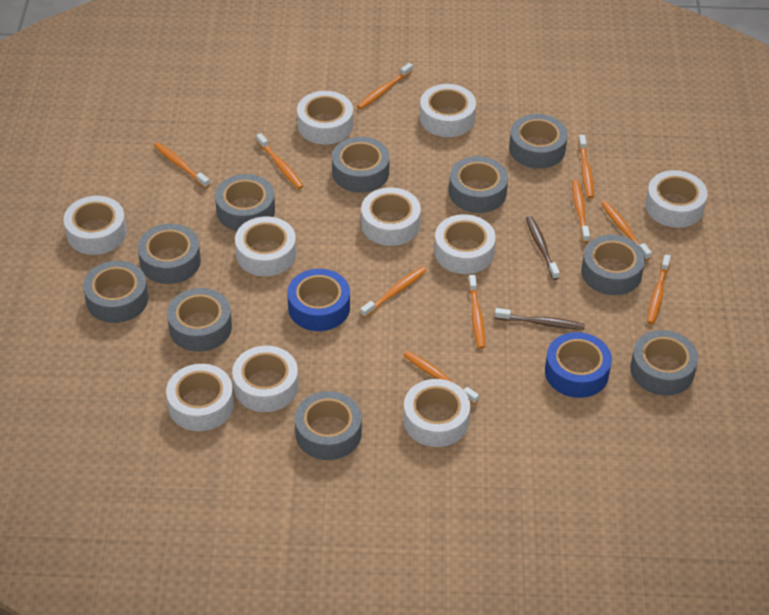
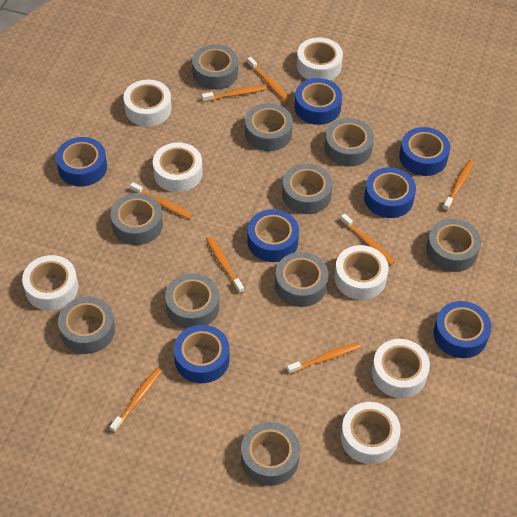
blue tape: [287,269,350,331] [545,332,612,398] = 2 -> [56,137,107,187] [174,325,230,383] [247,209,299,262] [295,78,342,125] [364,167,416,218] [399,127,450,176] [434,301,491,358] = 7
brown toothbrush: [495,308,585,330] [526,216,560,280] = 2 -> none = 0
orange toothbrush: [154,142,210,188] [256,133,303,189] [357,63,413,109] [360,266,427,318] [403,351,479,404] [468,275,485,349] [572,180,590,243] [578,135,594,198] [601,201,652,260] [647,254,671,324] = 10 -> [110,368,162,433] [130,182,193,219] [202,85,267,102] [206,236,244,294] [247,57,290,102] [287,342,361,374] [340,213,395,265] [443,160,474,211] = 8
white tape: [64,196,127,255] [166,364,234,431] [232,346,298,412] [235,216,296,276] [297,91,353,144] [361,187,421,246] [403,379,470,447] [420,84,476,137] [434,214,496,274] [645,170,708,228] = 10 -> [22,255,79,311] [124,80,172,126] [153,142,203,192] [297,37,343,80] [334,245,389,300] [341,402,401,464] [372,339,430,398] = 7

